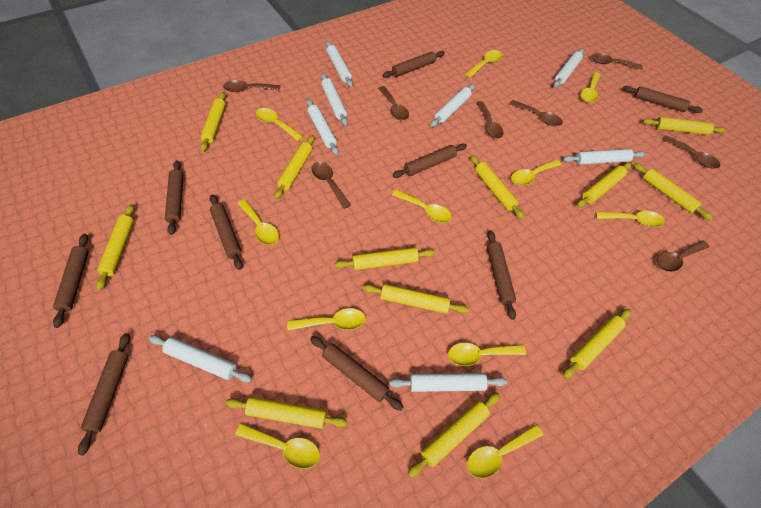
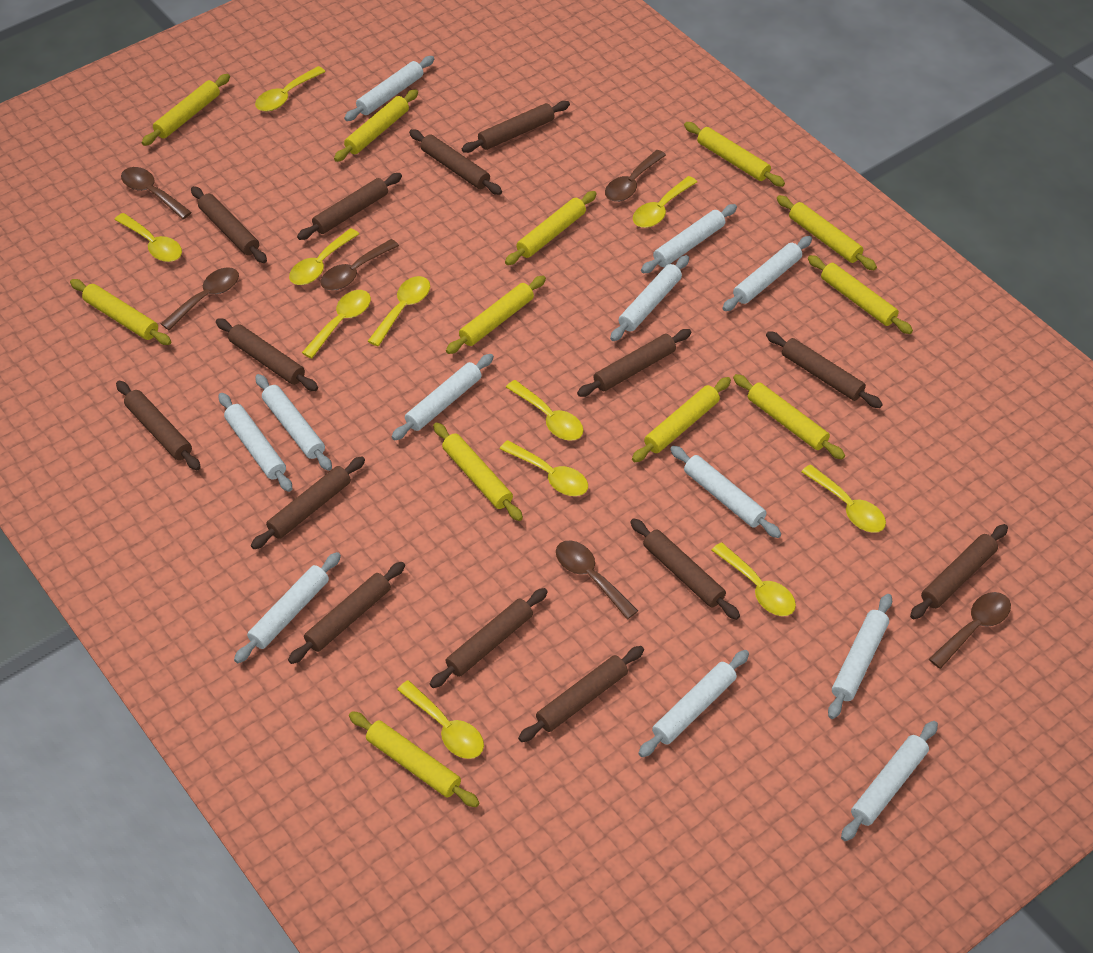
brown rolling pin: [53,234,89,328] [78,333,130,455] [165,160,183,235] [210,195,243,270] [310,336,403,411] [382,51,445,78] [393,144,467,178] [487,230,516,320] [622,86,703,113] = 9 -> [116,381,201,470] [191,186,267,263] [216,318,318,391] [251,456,365,549] [288,562,405,664] [297,173,402,240] [409,129,502,195] [430,588,548,688] [462,101,570,153] [518,646,644,742] [577,329,691,397] [630,518,740,620] [766,331,883,408] [910,524,1008,619] = 14
brown spoon: [223,80,280,92] [311,162,351,209] [378,86,409,120] [476,101,503,139] [509,100,563,126] [591,53,643,70] [656,240,709,272] [662,135,721,169] = 8 -> [121,167,192,219] [161,267,239,330] [320,239,399,291] [556,540,638,619] [605,150,666,202] [929,592,1011,669] = 6
white rolling pin: [149,335,252,383] [306,99,339,155] [321,73,348,126] [326,41,353,87] [389,373,507,392] [430,84,475,127] [553,48,584,88] [563,149,646,165] = 8 -> [219,393,292,492] [234,552,341,663] [255,374,332,471] [344,56,434,121] [392,354,494,440] [610,255,689,341] [639,650,749,757] [641,204,737,273] [670,445,781,538] [722,236,812,311] [828,594,892,719] [841,721,938,841] = 12

